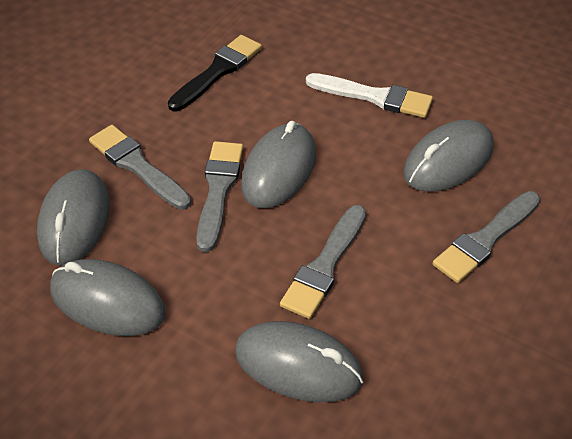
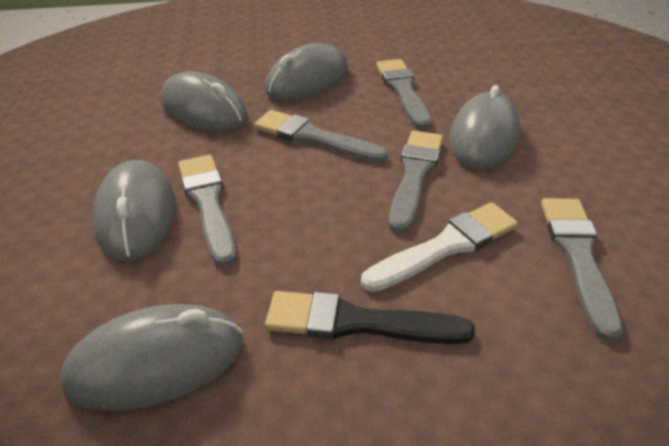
grey brush: [89,125,191,210] [196,141,243,252] [280,205,366,319] [433,191,540,283] = 4 -> [178,155,236,267] [254,110,388,163] [376,59,432,130] [389,130,443,233] [541,198,623,342] = 5

